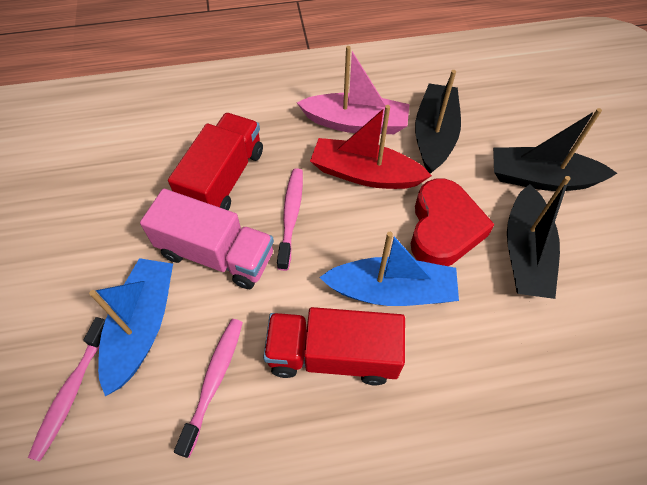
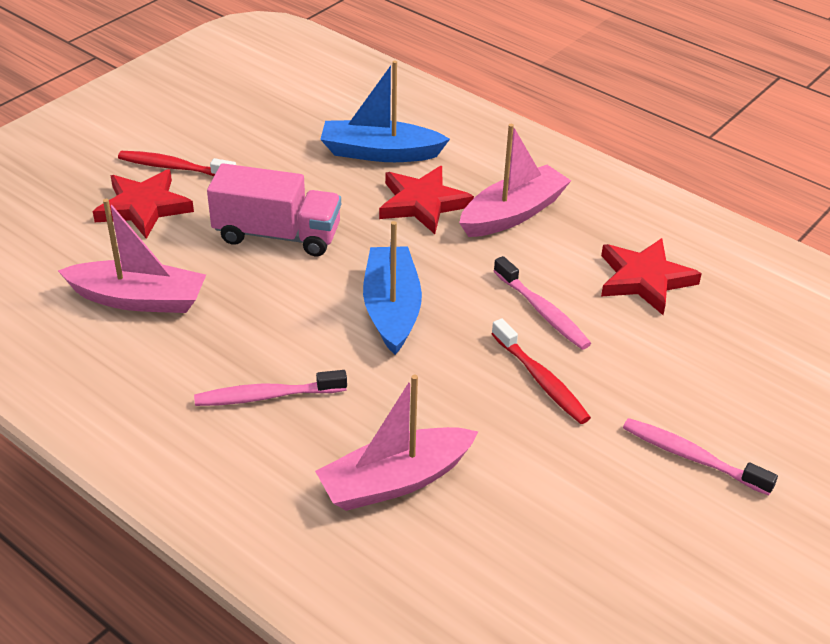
black boat: [415,70,461,174] [493,108,617,191] [507,176,571,299] = 3 -> none = 0
pink boat: [297,46,409,134] = 1 -> [58,199,206,313] [315,374,478,511] [459,124,571,237] = 3
red boat: [310,105,432,189] = 1 -> none = 0
red heart: [410,179,495,266] = 1 -> none = 0
red star: none = 0 -> [93,169,194,239] [379,166,474,234] [601,238,702,315] = 3
red toothbrush: none = 0 -> [118,151,236,176] [491,318,591,424] = 2
red truck: [168,113,263,211] [263,307,405,386] = 2 -> none = 0

